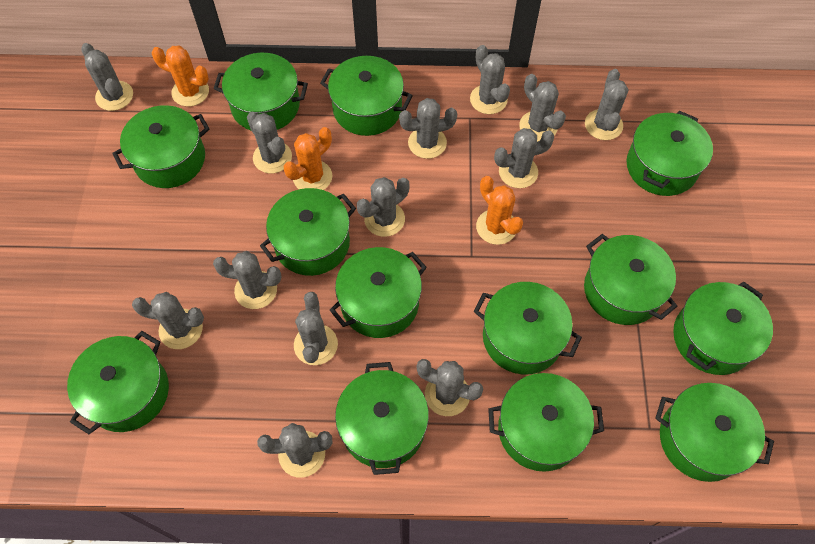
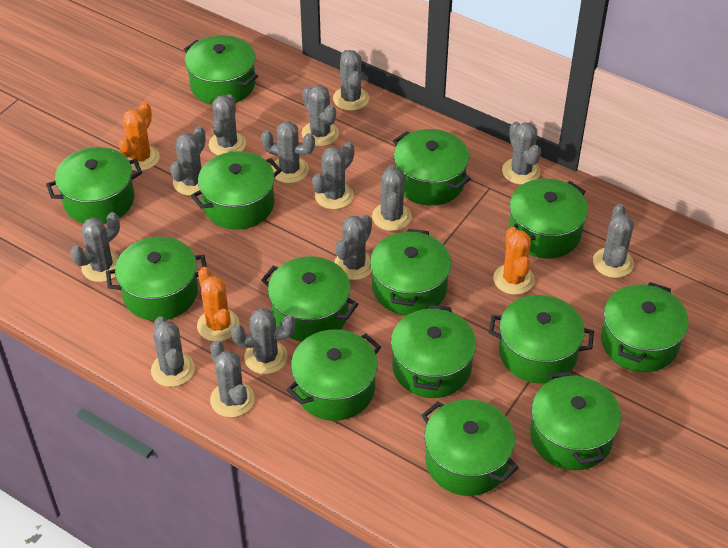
green pot: [67,331,169,434] [112,105,210,188] [213,53,308,130] [260,188,356,276] [320,56,413,136] [330,247,427,338] [335,362,429,475] [474,282,582,374] [488,373,604,472] [584,234,677,325] [627,111,713,196] [655,383,774,482] [673,281,773,375] = 13 -> [46,147,142,224] [106,237,207,321] [184,35,258,104] [191,151,282,230] [261,256,358,341] [287,329,381,421] [370,229,451,315] [391,305,476,398] [393,129,471,206] [422,399,519,496] [489,295,594,383] [509,178,588,259] [530,371,621,470] [601,282,689,372] = 14
grey cactus: [81,43,133,111] [132,292,204,349] [213,251,281,309] [247,112,292,173] [257,423,332,478] [294,292,338,365] [357,177,409,237] [399,98,457,159] [416,359,483,416] [470,45,510,114] [494,128,554,188] [519,74,566,142] [585,69,628,140] = 13 -> [70,212,120,282] [151,316,195,387] [170,126,206,196] [209,94,246,155] [210,341,254,418] [231,308,295,374] [261,121,315,183] [302,85,339,146] [312,142,354,209] [333,50,369,111] [334,214,372,280] [372,165,411,231] [502,122,541,185] [593,204,634,278] = 14

